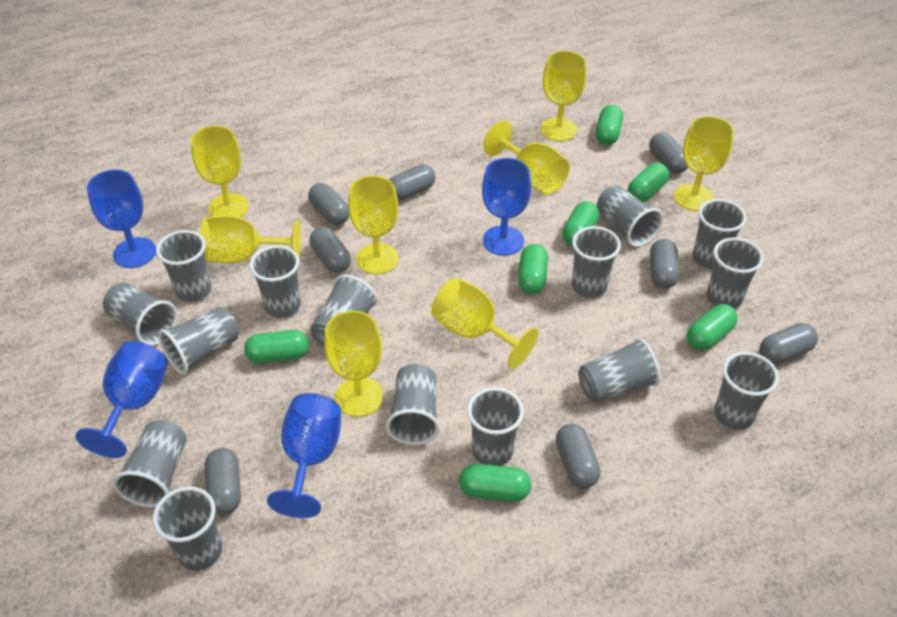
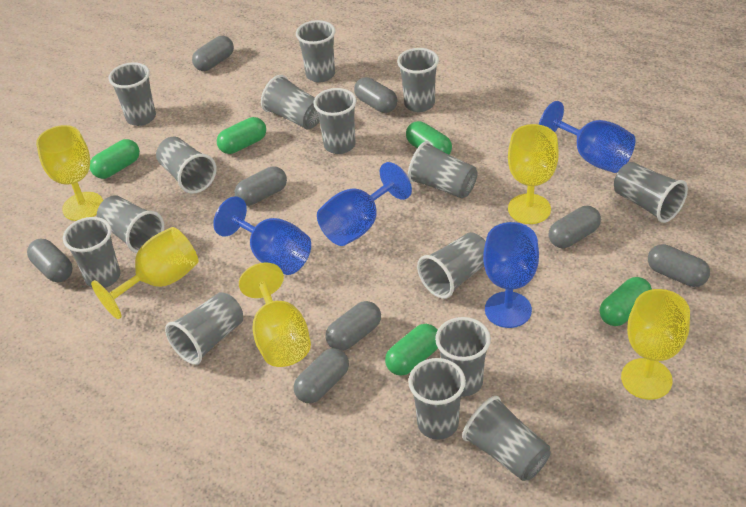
green capsule: [244,330,309,364] [459,464,531,502] [518,244,548,294] [562,201,599,246] [596,105,623,145] [628,163,669,202] [687,304,738,350] = 7 -> [90,139,140,179] [217,117,266,154] [385,324,438,376] [406,121,452,155] [600,277,652,326] = 5
yellow goblet: [191,126,249,218] [200,215,301,264] [324,311,383,417] [348,175,399,275] [431,278,538,369] [483,120,570,195] [540,51,587,141] [674,116,734,211] = 8 -> [36,125,103,221] [91,227,198,319] [239,262,311,367] [508,124,559,224] [621,289,690,400] = 5

